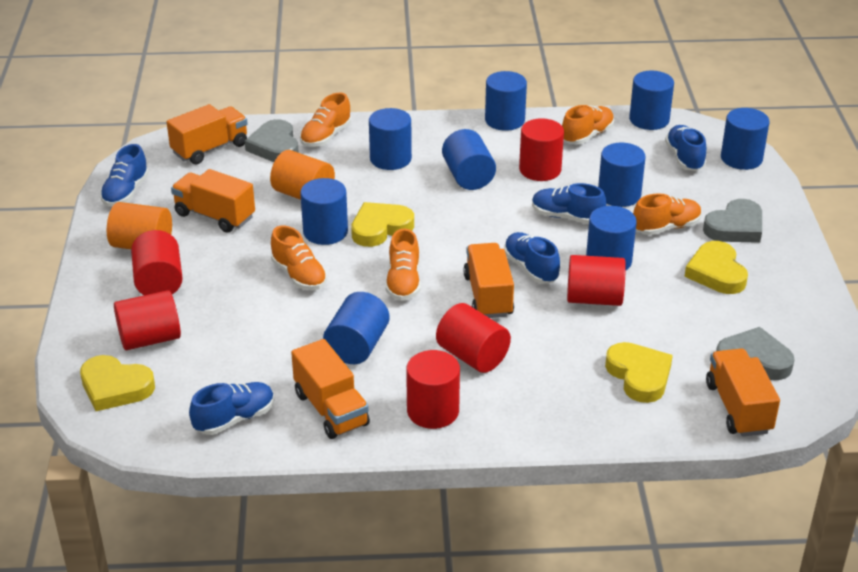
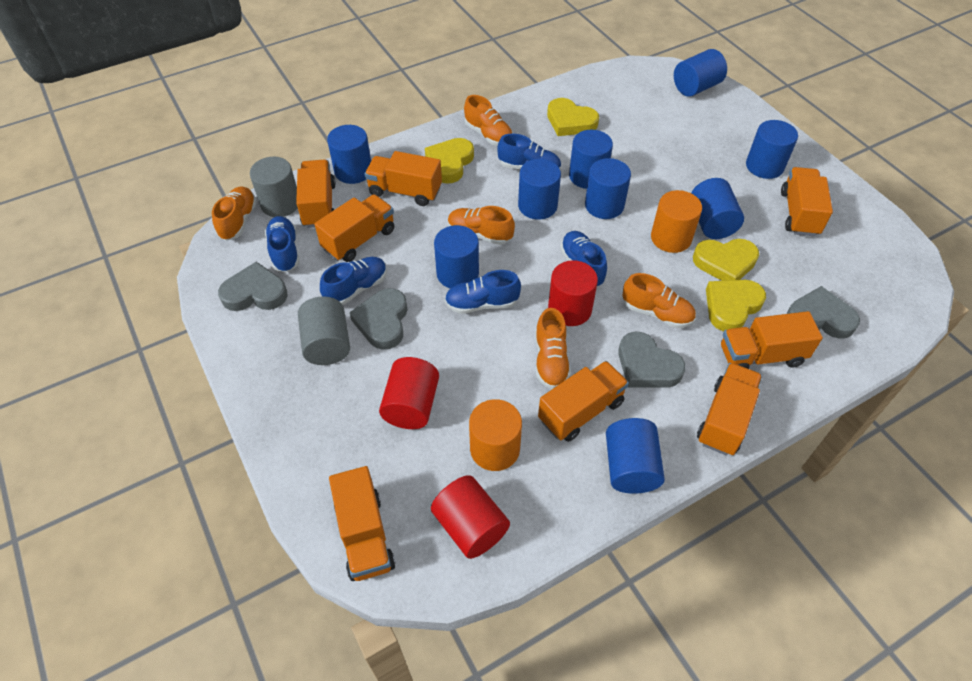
grey cylinder: none = 0 -> [250,157,298,217] [298,296,350,365] = 2
grey heart: [245,119,299,162] [703,199,762,243] [716,327,795,380] = 3 -> [218,262,288,311] [349,288,407,350] [618,331,685,388] [787,286,860,339] = 4
orange truck: [167,104,248,164] [171,169,255,233] [291,339,370,439] [463,243,514,318] [706,349,780,437] = 5 -> [296,160,336,228] [315,194,394,262] [329,466,395,581] [365,151,442,206] [538,361,629,442] [697,363,762,456] [721,311,823,369] [781,167,833,236] = 8
red cylinder: [114,290,181,350] [131,230,183,295] [406,350,460,429] [436,303,511,373] [519,118,564,181] [567,255,626,306] = 6 -> [379,357,439,429] [431,475,510,559] [548,260,598,326] = 3

